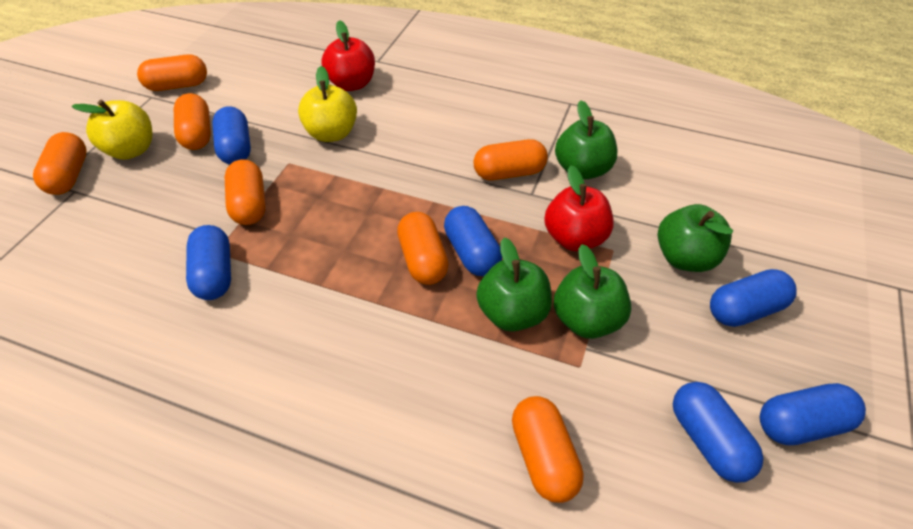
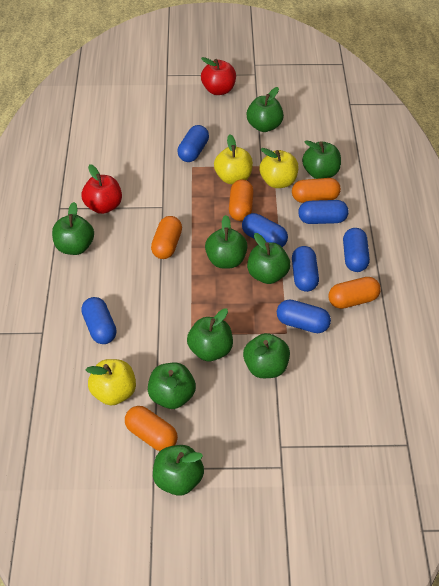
blue capsule: [186,225,231,300] [212,106,251,164] [444,206,502,276] [673,382,763,483] [710,269,797,327] [760,383,866,445] = 6 -> [81,297,117,344] [177,125,209,162] [242,213,288,247] [277,299,331,333] [292,246,319,292] [298,200,349,224] [343,228,370,272] = 7
green apple: [476,237,552,332] [554,244,631,339] [555,100,617,180] [658,204,733,272] = 4 -> [52,202,94,255] [148,363,196,409] [153,445,204,496] [187,308,233,361] [205,215,248,269] [243,333,290,378] [247,87,284,132] [247,233,290,284] [302,140,341,179] = 9
orange capsule: [33,132,87,195] [137,54,207,91] [174,93,211,150] [225,159,266,225] [397,212,449,285] [473,139,548,180] [512,396,584,503] = 7 -> [125,406,178,451] [151,216,182,259] [229,179,254,221] [292,178,341,203] [328,277,381,309] = 5
yellow apple: [72,100,152,160] [298,66,357,142] = 2 -> [86,359,136,405] [214,135,253,184] [259,148,299,188] = 3

